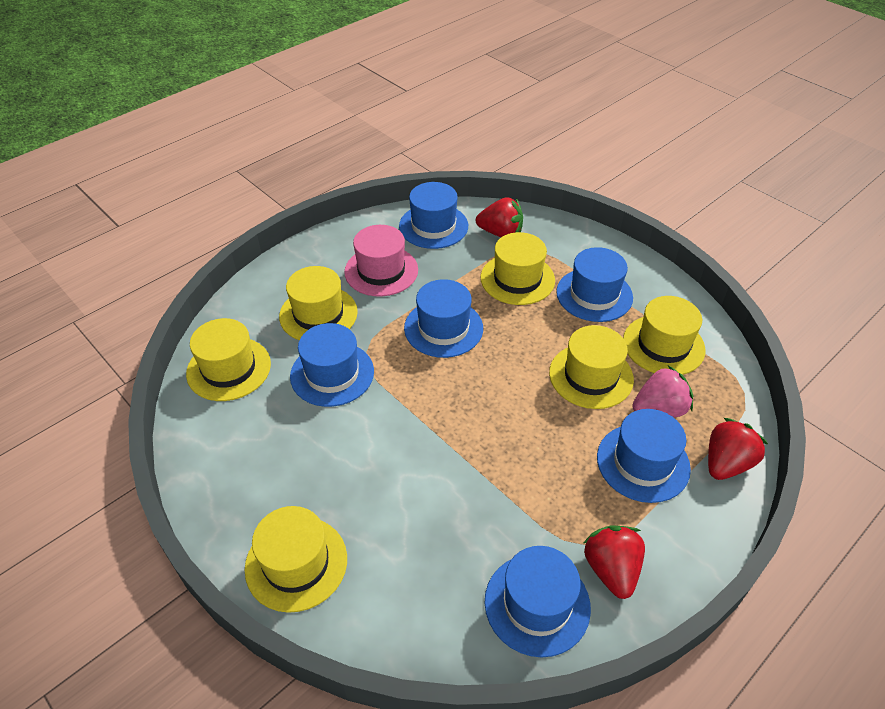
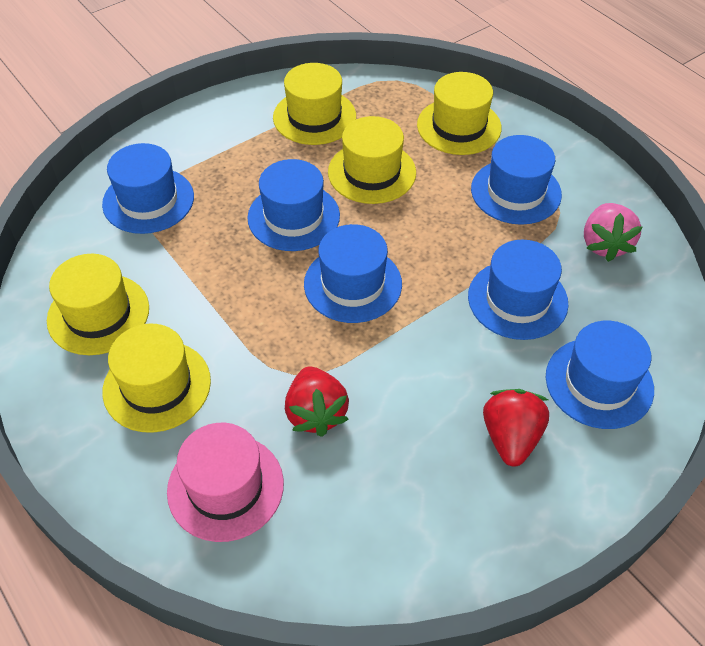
red strawberry: [476,197,523,237] [584,526,645,599] [708,418,768,480] = 3 -> [285,366,349,437] [483,389,549,467] = 2
yellow hat: [186,318,271,401] [245,506,347,613] [279,266,358,340] [481,232,555,305] [549,325,634,409] [623,296,706,375] = 6 -> [47,254,149,355] [102,324,211,433] [273,63,356,145] [328,116,416,204] [417,72,502,155] = 5

